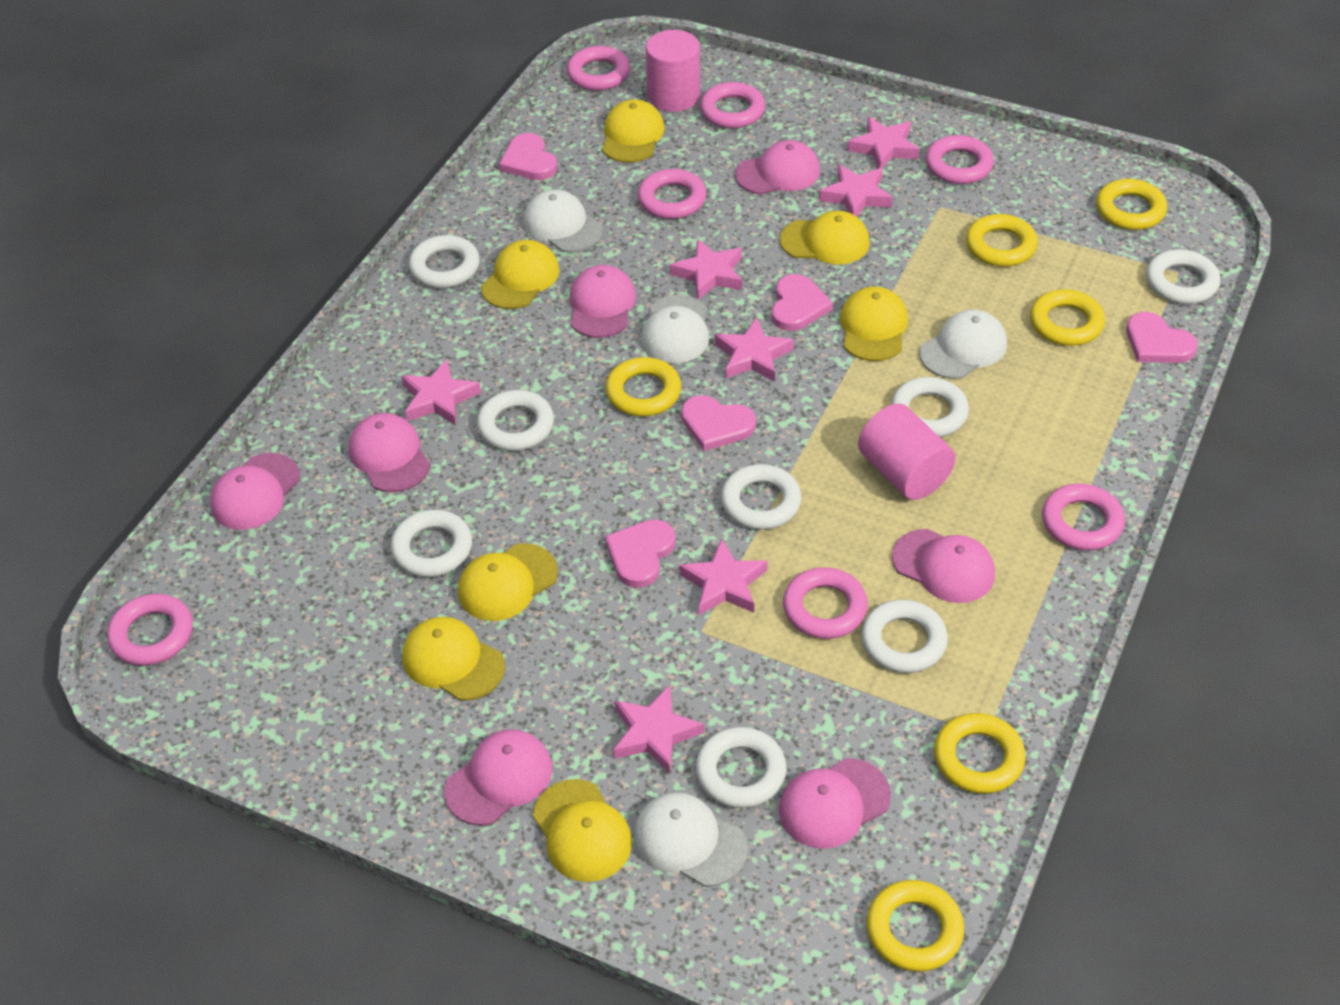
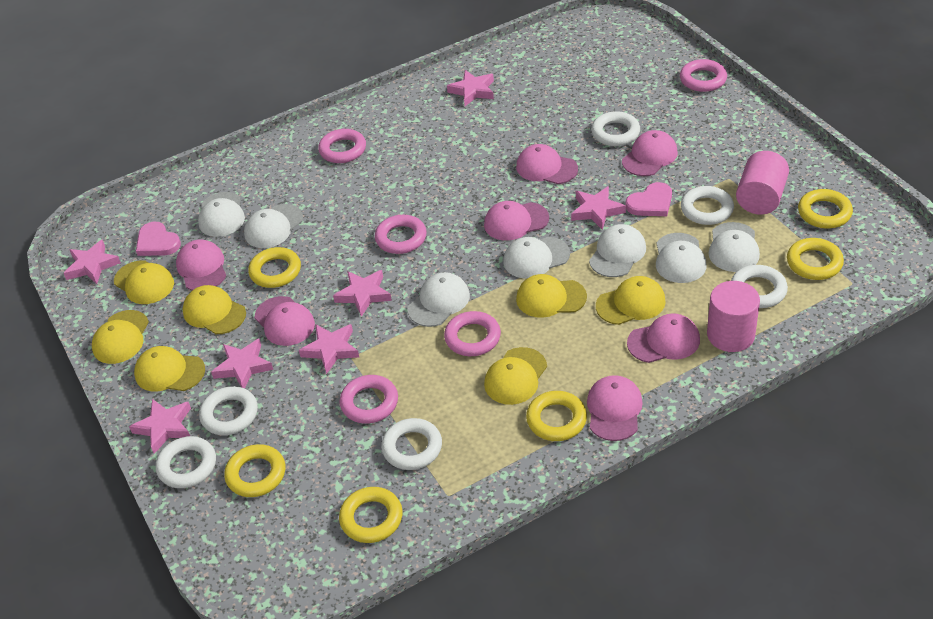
pink heart: [499,133,557,180] [605,519,676,588] [681,395,756,451] [771,274,833,331] [1126,312,1197,363] = 5 -> [136,222,181,256] [626,182,672,216] = 2
pink ring: [107,594,193,666] [567,46,630,91] [638,169,706,219] [700,82,765,129] [783,567,868,639] [926,135,994,184] [1042,483,1125,550] = 7 -> [318,129,366,163] [340,375,398,424] [375,215,427,254] [444,311,501,356] [680,59,727,92] = 5
white cap: [523,189,603,253] [634,792,748,887] [641,295,709,363] [919,310,1007,379] = 4 -> [198,192,245,237] [244,204,303,248] [407,272,470,327] [503,237,570,279] [589,224,646,277] [656,233,706,283] [708,222,760,272] = 7
white ring: [390,510,472,577] [409,235,480,288] [477,390,554,451] [695,727,786,808] [721,464,801,530] [861,599,948,673] [891,377,969,437] [1146,249,1220,304] = 8 -> [156,436,216,488] [199,386,258,435] [381,418,442,470] [591,111,640,146] [681,186,734,225] [731,265,788,308] = 6

